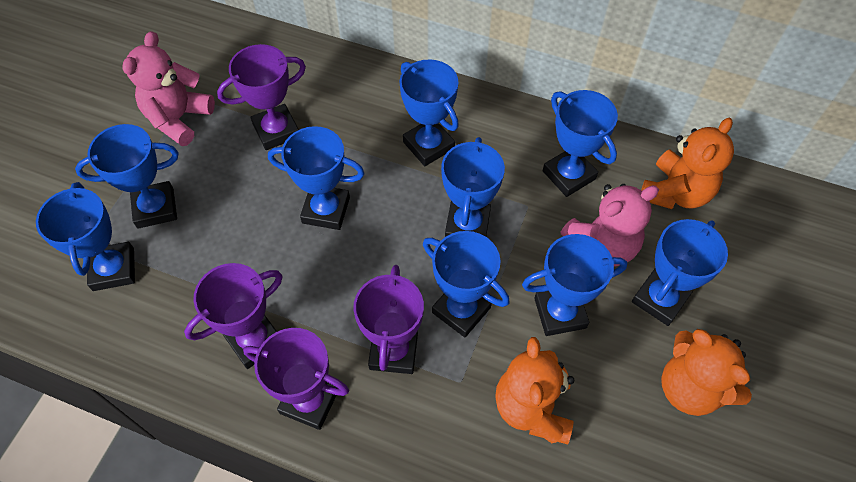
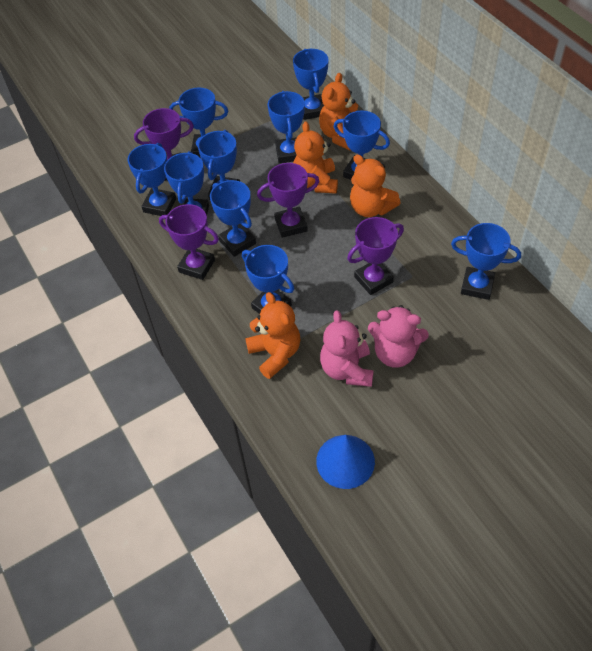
blue cone: none = 0 -> [316,435,375,489] = 1
blue trophy: [36,182,135,291] [75,124,179,229] [268,126,365,230] [400,59,459,166] [423,231,509,337] [441,137,505,237] [522,234,627,336] [543,90,618,197] [632,219,728,326] = 9 -> [128,143,176,216] [164,151,209,216] [169,88,228,158] [198,130,240,200] [210,180,256,257] [242,245,294,314] [268,91,305,163] [293,49,329,120] [333,110,390,180] [451,223,521,300] = 10
orange teddy bear: [495,337,574,444] [641,117,734,209] [661,329,752,416] = 3 -> [245,292,300,379] [293,122,338,194] [319,73,358,151] [350,154,400,217] = 4

